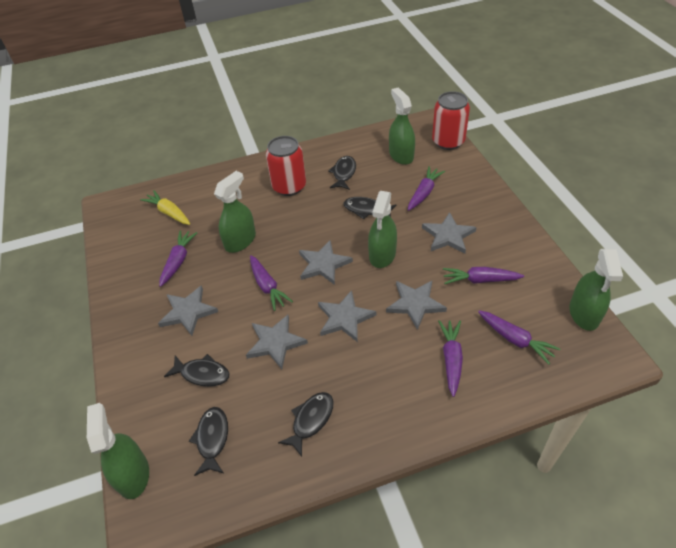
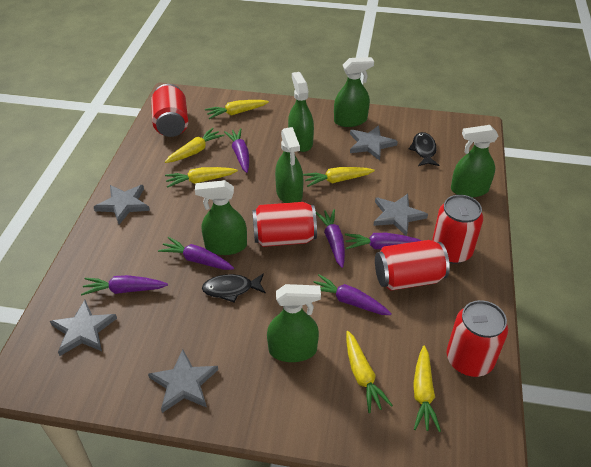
black fish: [164,354,230,387] [189,407,228,476] [278,392,334,457] [328,156,356,190] [343,197,396,219] = 5 -> [202,273,266,303] [409,132,439,166] = 2
green spray bottle: [87,403,149,499] [214,171,256,253] [368,191,397,268] [389,87,415,165] [569,249,623,331] = 5 -> [195,180,247,255] [267,284,321,362] [275,127,303,203] [288,72,314,152] [334,57,374,127] [451,125,498,197] = 6
grey star: [158,285,218,336] [246,315,308,369] [299,240,353,285] [318,290,376,342] [386,281,447,330] [422,212,477,254] = 6 -> [50,300,117,356] [94,185,150,225] [148,349,218,413] [350,125,398,161] [373,194,428,236] = 5
red can: [266,136,306,196] [432,91,470,150] = 2 -> [151,84,188,137] [252,202,317,247] [375,240,450,291] [432,195,483,264] [447,300,508,377] = 5
yellow carrot: [140,190,190,225] = 1 -> [165,128,224,163] [165,167,238,188] [205,100,269,119] [303,167,375,187] [346,331,393,413] [413,345,441,432] = 6

